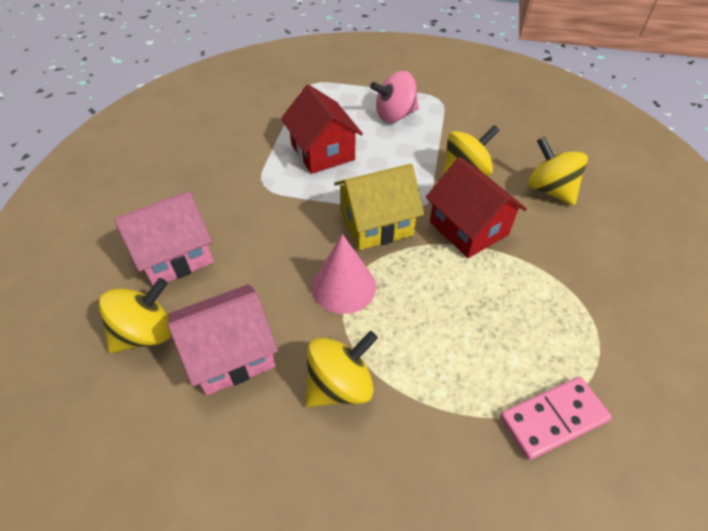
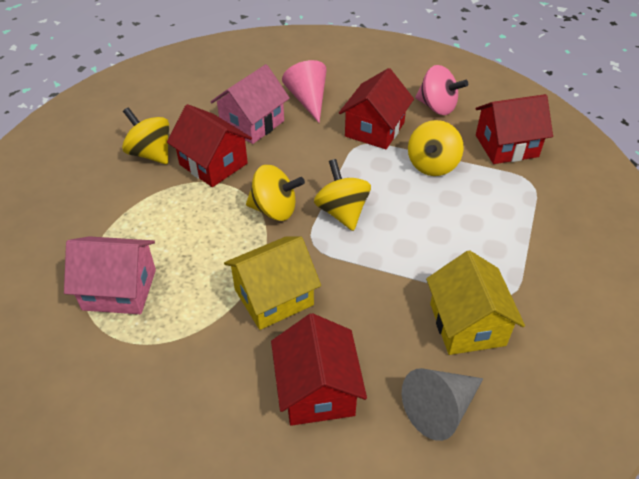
grey cone: none = 0 -> [402,368,483,441] = 1
pink domino: [500,377,612,460] = 1 -> none = 0
red house: [281,84,363,174] [426,157,527,258] = 2 -> [167,104,252,187] [271,313,367,426] [339,68,414,149] [475,94,553,164] = 4
yellow house: [334,164,424,250] = 1 -> [224,237,321,330] [426,250,525,355] = 2

